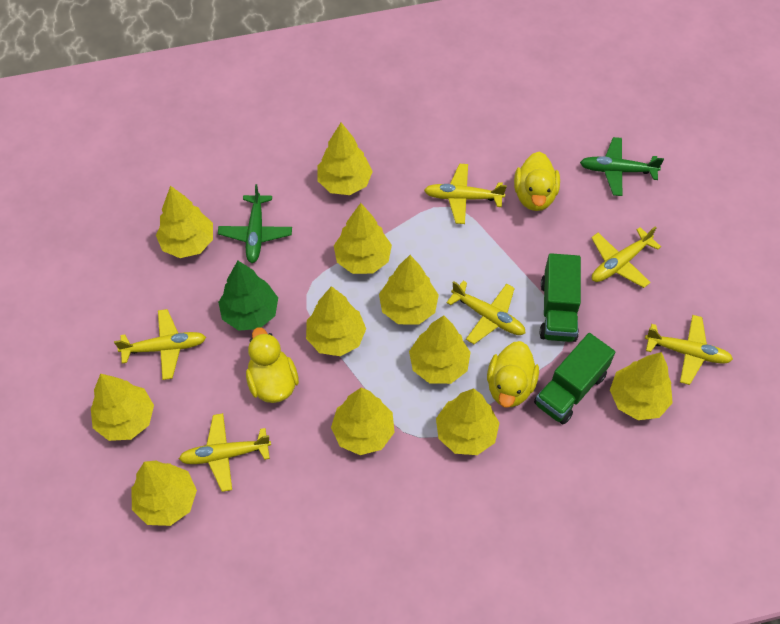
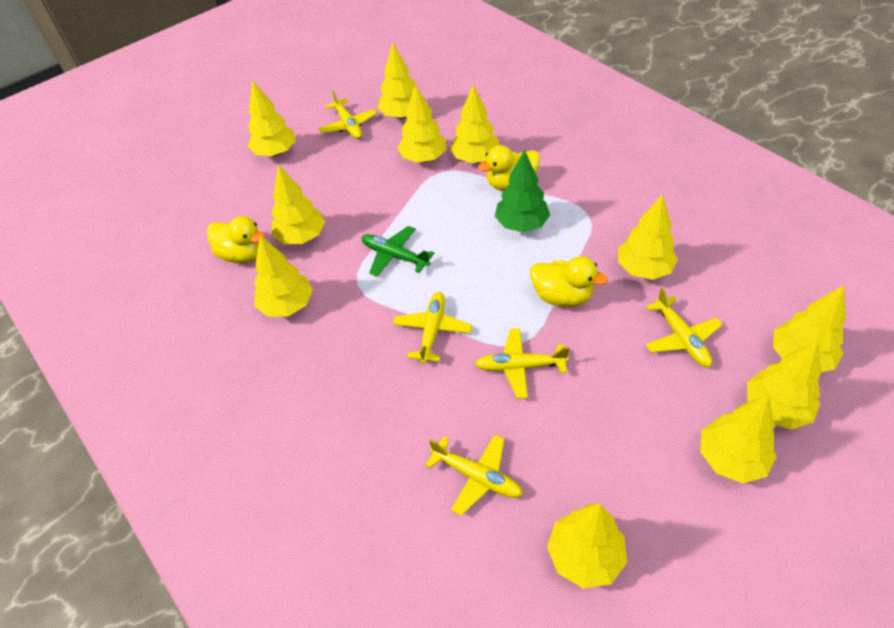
green plane: [218,184,292,263] [580,137,664,196] = 2 -> [361,226,434,277] = 1
green truck: [534,333,615,424] [540,253,581,342] = 2 -> none = 0
yellow plane: [114,309,206,380] [179,413,271,492] [424,164,507,224] [447,281,526,344] [591,226,661,288] [645,315,733,385] = 6 -> [319,90,377,139] [393,292,472,364] [425,434,523,516] [475,328,570,399] [646,288,723,367] = 5

